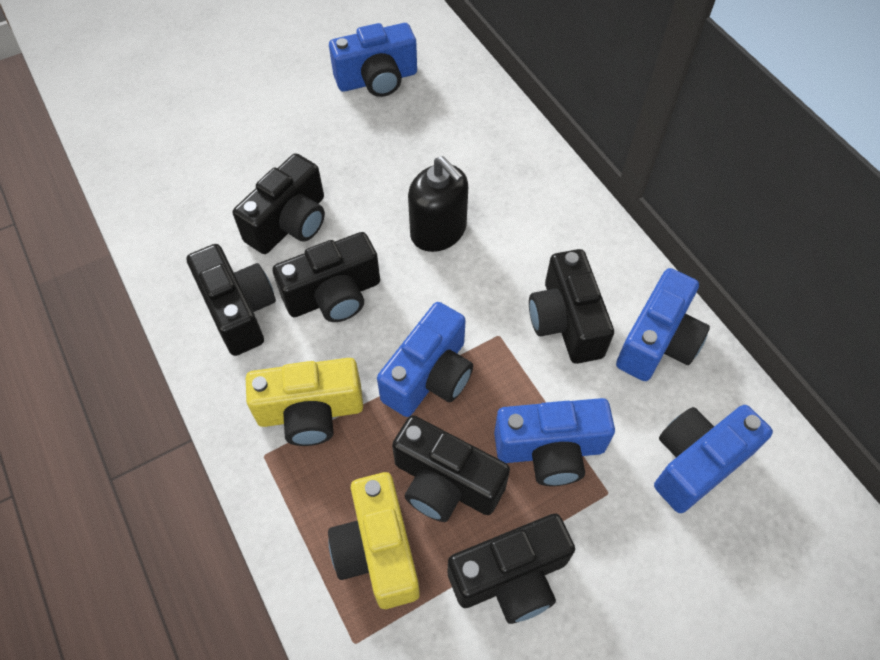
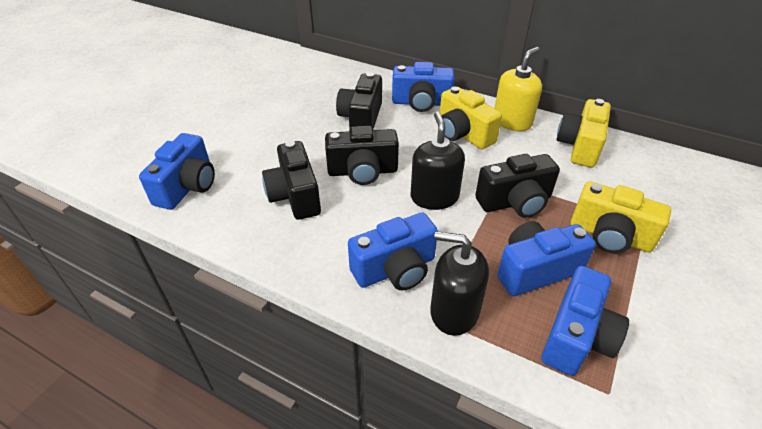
black camera: [186,244,276,356] [233,153,325,254] [273,232,380,322] [392,415,510,522] [448,514,575,624] [529,249,614,364] = 6 -> [262,141,321,220] [325,126,399,185] [336,72,382,129] [475,154,560,218] = 4
black soap dispenser: [408,156,468,252] = 1 -> [411,112,465,210] [430,231,489,336] = 2
yellow camera: [246,358,363,446] [328,472,420,609] = 2 -> [440,87,502,150] [557,99,611,167] [571,181,671,254] = 3
yellow soap dispenser: none = 0 -> [494,47,542,131] = 1

